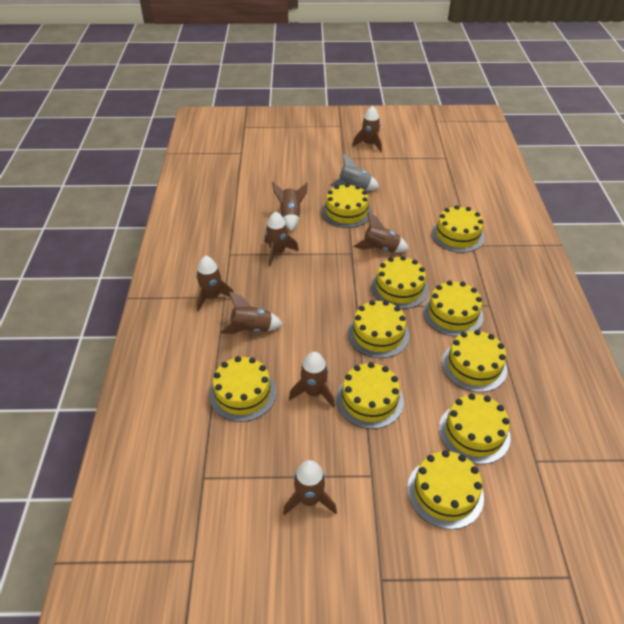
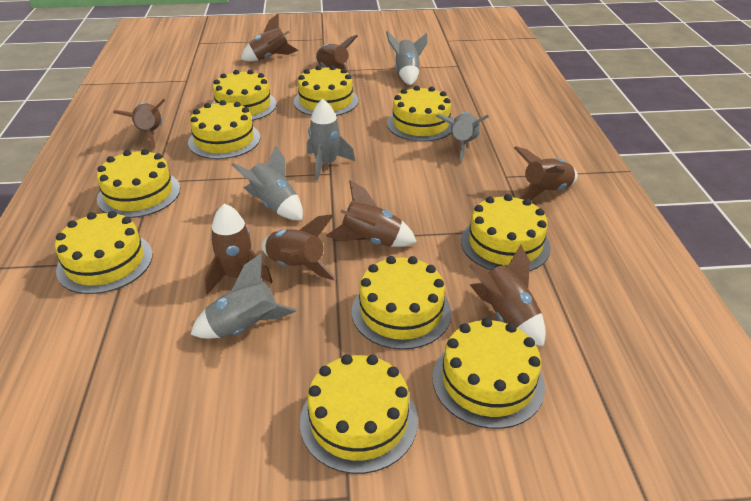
grey rocket: [330,154,379,190] = 1 -> [191,253,297,339] [231,145,303,220] [307,99,355,180] [386,31,427,85] [436,112,489,161] = 5

